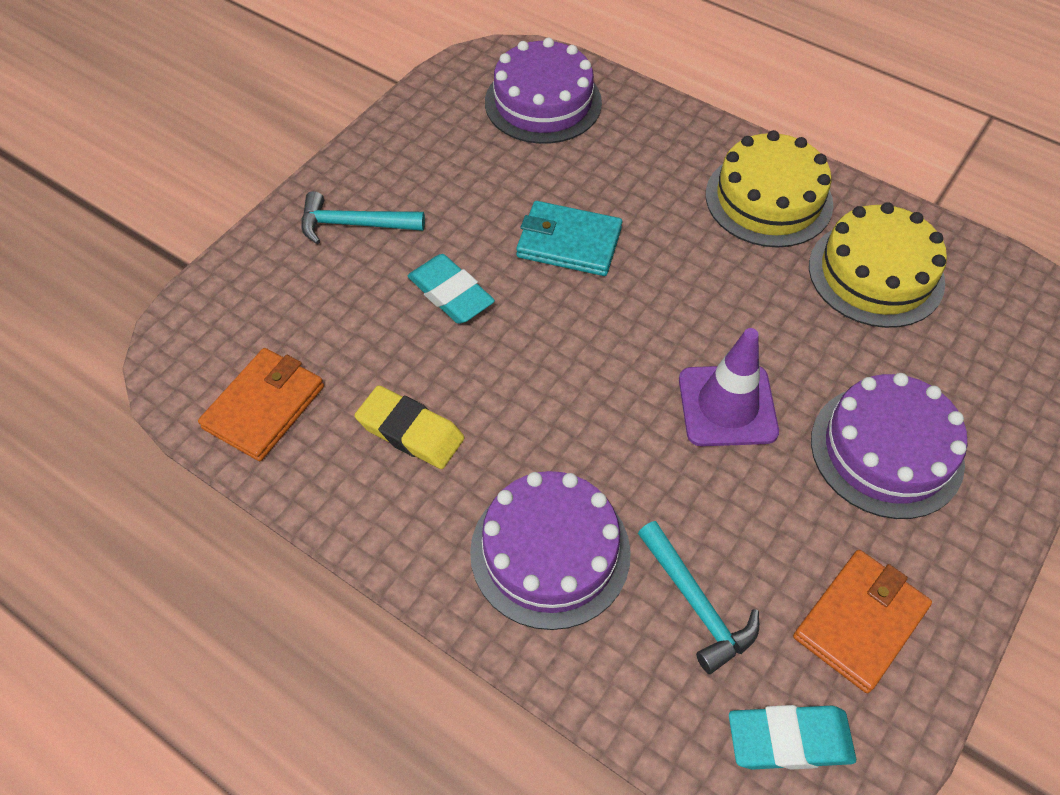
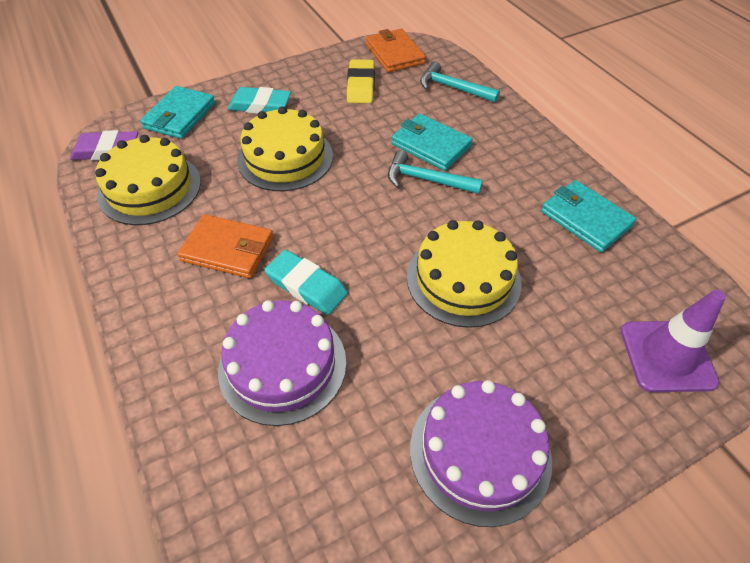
purple cake: [470,471,631,630] [485,38,602,144] [811,373,968,519] = 3 -> [218,300,346,426] [410,380,552,527] = 2
purple eraser: none = 0 -> [70,130,138,160] = 1
turquoise wallet: [516,201,622,276] = 1 -> [140,86,216,139] [391,113,473,171] [541,180,636,252] = 3
yellow cake: [706,130,833,247] [809,202,947,328] = 2 -> [95,135,201,225] [237,106,333,191] [407,220,522,328] = 3

